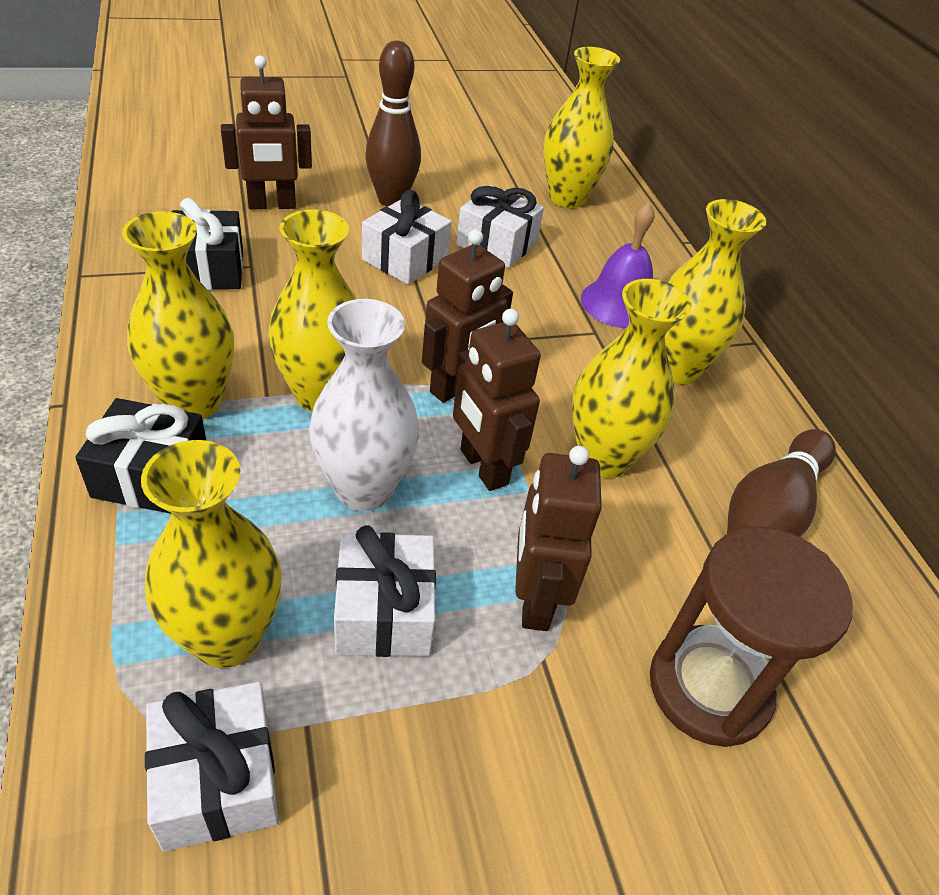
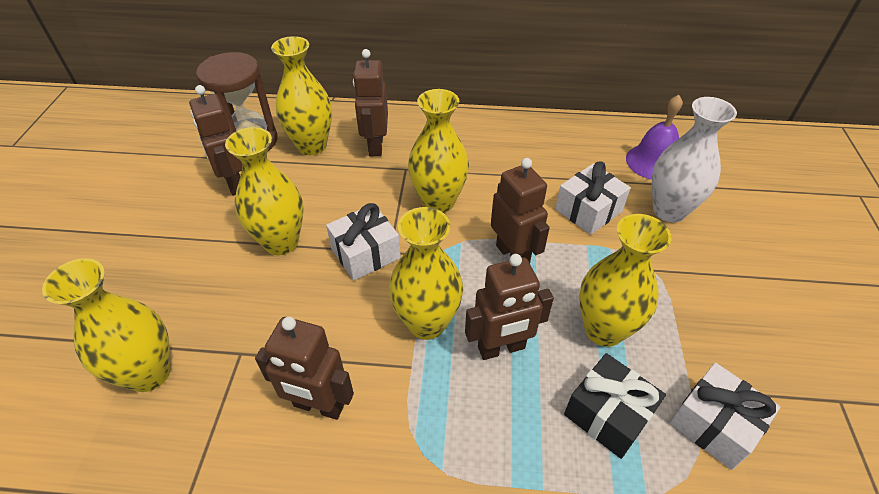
black gift: [75,398,206,514] [172,198,243,290] = 2 -> [564,353,666,459] = 1
brown bowling pin: [365,41,421,207] [727,429,836,537] = 2 -> none = 0
brown robot: [221,55,312,209] [422,229,513,403] [453,309,541,491] [515,446,602,631] = 4 -> [189,85,243,196] [255,317,354,420] [353,49,388,156] [465,254,554,360] [491,158,550,263] = 5
white gift: [145,682,279,852] [334,525,436,657] [362,190,452,285] [456,185,544,268] = 4 -> [326,203,401,281] [555,161,631,235] [669,363,780,470] = 3

